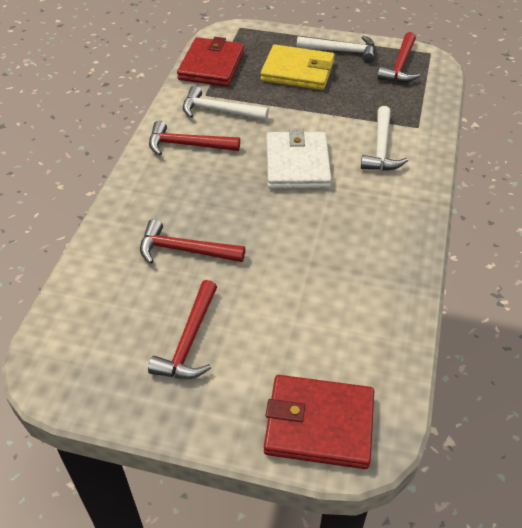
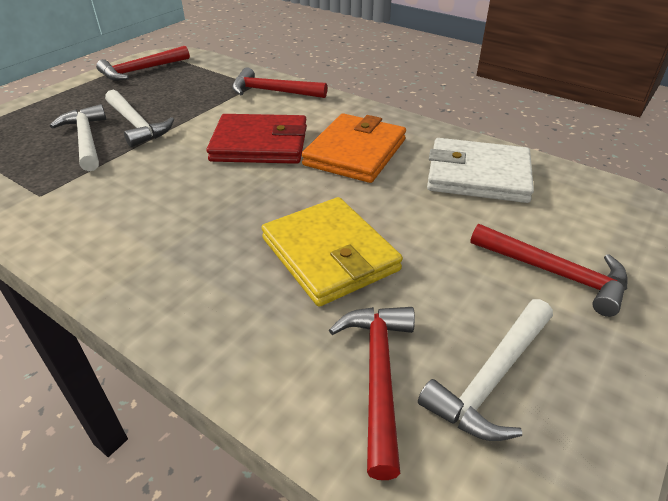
orange wallet: none = 0 -> [302,113,406,183] = 1
red wallet: [177,37,245,87] [264,375,374,469] = 2 -> [207,114,307,164] = 1

